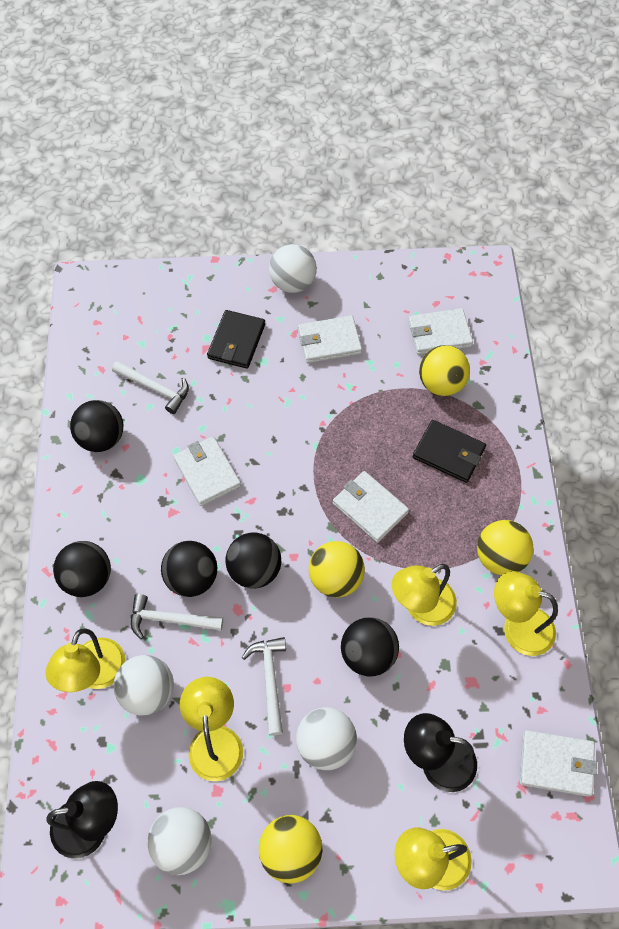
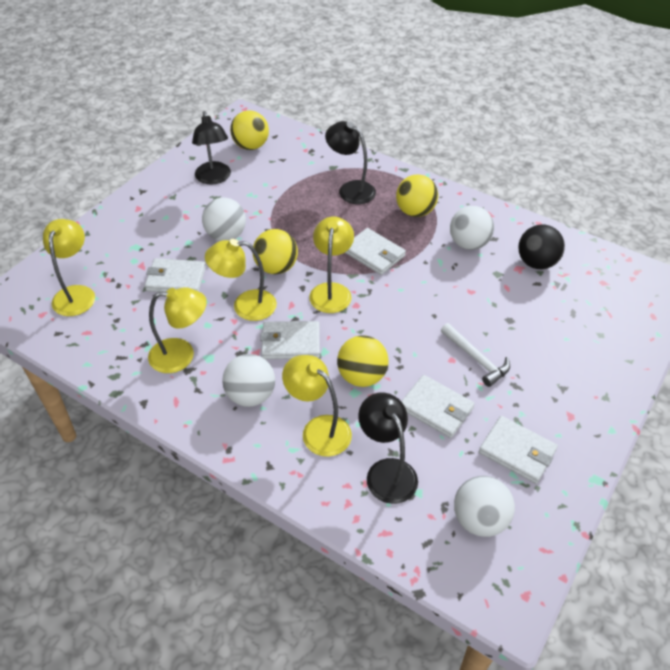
black ball: [53,541,111,597] [70,400,123,452] [161,541,217,597] [225,532,281,588] [341,617,399,676] = 5 -> [518,224,565,269] = 1
black lamp: [46,781,118,859] [404,713,477,792] = 2 -> [192,111,231,184] [325,121,376,204] [358,392,418,504] = 3
black wallet: [207,310,265,369] [413,420,486,483] = 2 -> none = 0
white hammer: [112,361,189,414] [131,594,223,639] [242,637,286,736] = 3 -> [441,323,510,387] = 1

